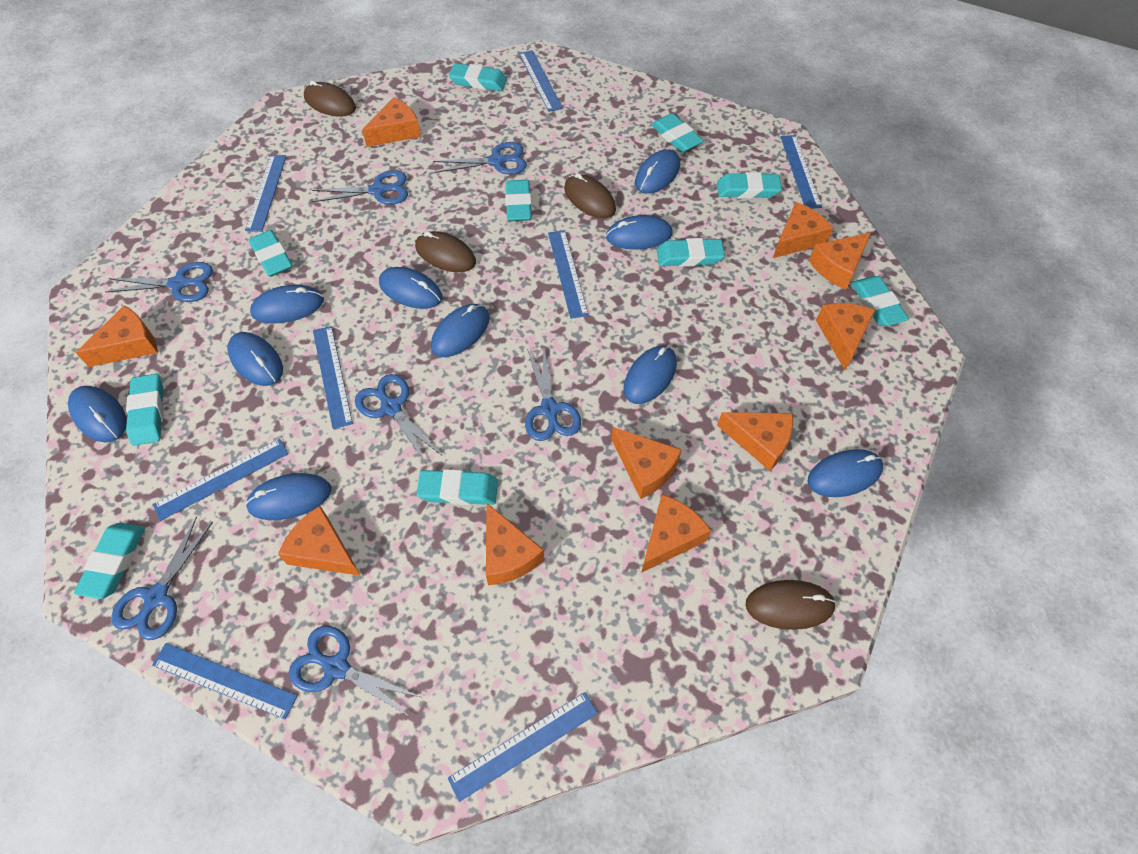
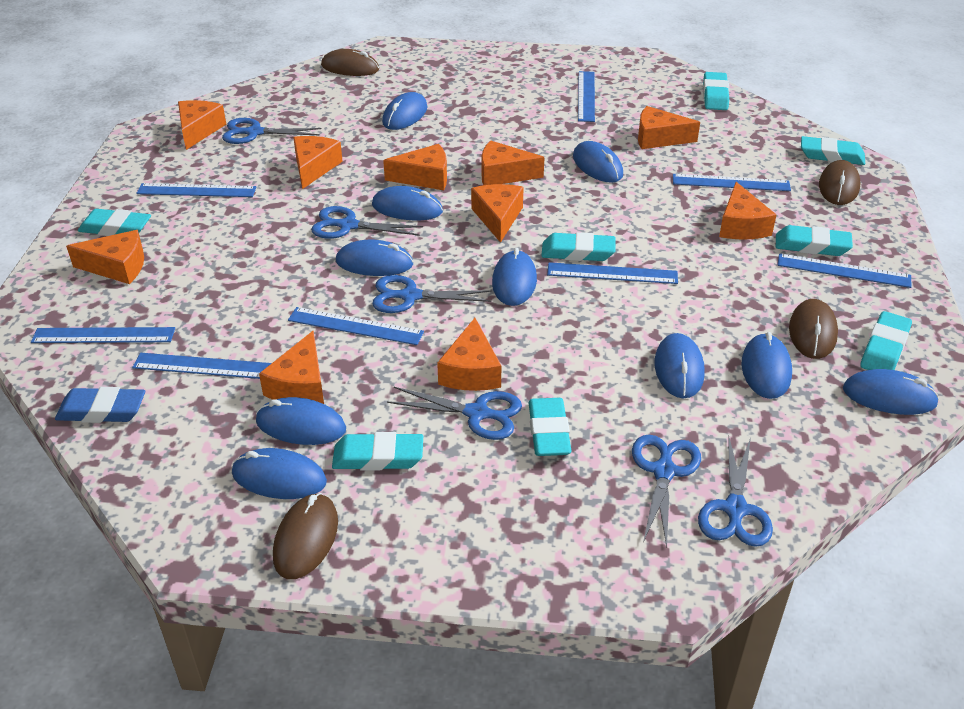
blue eraser: none = 0 -> [55,387,145,423] = 1
blue scissors: [106,262,213,302] [111,517,213,640] [289,626,420,717] [312,170,408,205] [355,374,441,465] [433,142,527,174] [525,349,581,441] = 7 -> [222,118,321,144] [311,206,423,239] [372,275,492,313] [387,387,522,440] [632,435,701,548] [698,436,773,547] = 6
turquoise eraser: [74,523,145,599] [126,374,164,446] [249,230,293,277] [417,469,498,505] [449,63,507,91] [505,180,532,221] [651,113,704,152] [657,238,725,267] [717,172,782,198] [851,276,909,326] = 10 -> [78,209,151,236] [332,432,423,471] [529,398,571,456] [541,232,616,261] [703,72,729,110] [776,225,853,256] [801,136,865,165] [861,311,912,370] = 8

